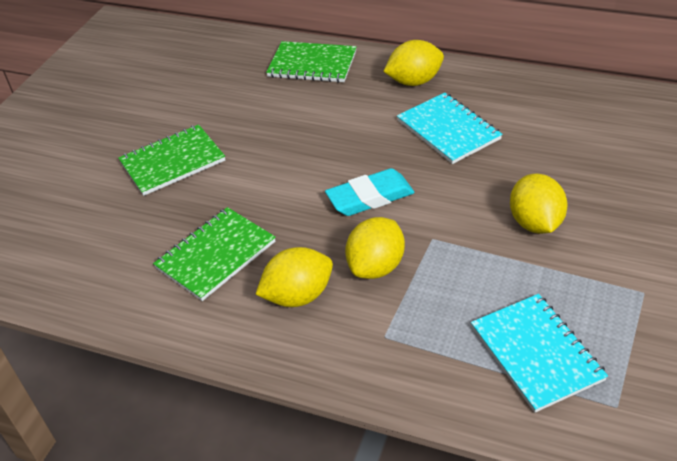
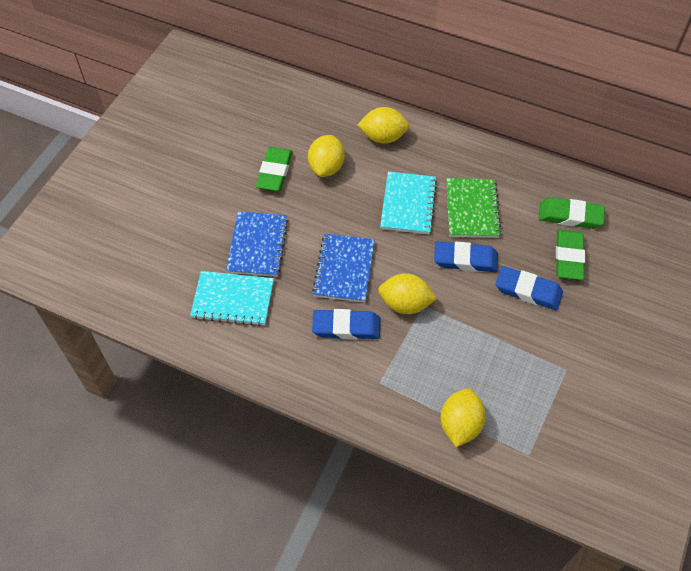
blue eraser: none = 0 -> [312,309,380,340] [434,241,498,272] [496,266,563,310] = 3
blue notebook: none = 0 -> [226,212,288,277] [312,234,375,303] = 2
green eraser: none = 0 -> [256,147,292,191] [539,197,605,229] [556,230,585,280] = 3
green notebook: [118,125,225,196] [153,207,276,301] [266,41,357,83] = 3 -> [446,178,501,238] = 1
turquoise eraser: [325,168,415,216] = 1 -> none = 0

